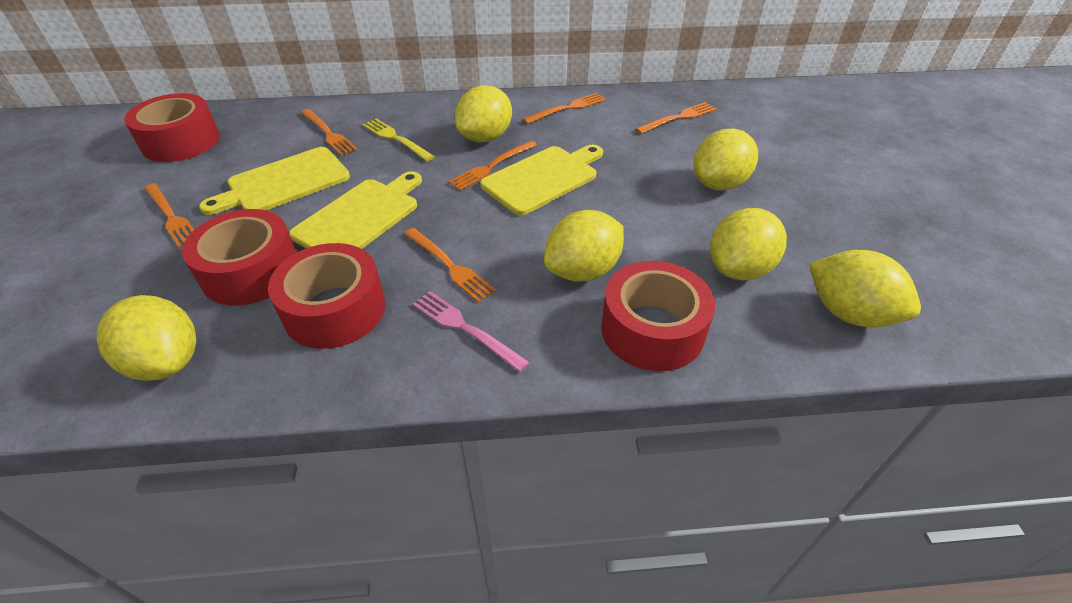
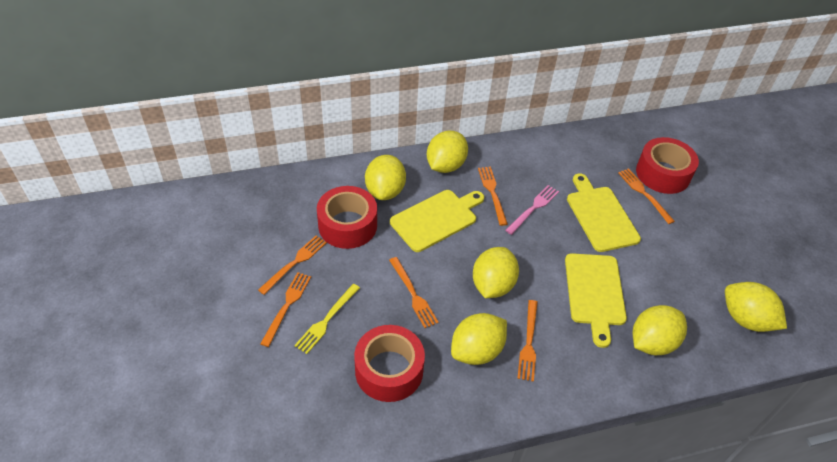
red tape: [124,93,220,162] [182,209,297,306] [268,243,385,349] [601,261,715,371] = 4 -> [317,186,377,249] [354,325,425,402] [636,137,699,194] = 3

